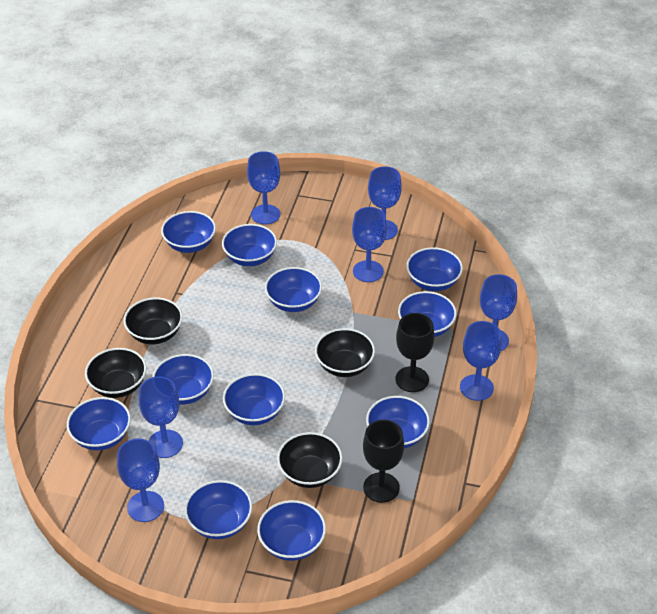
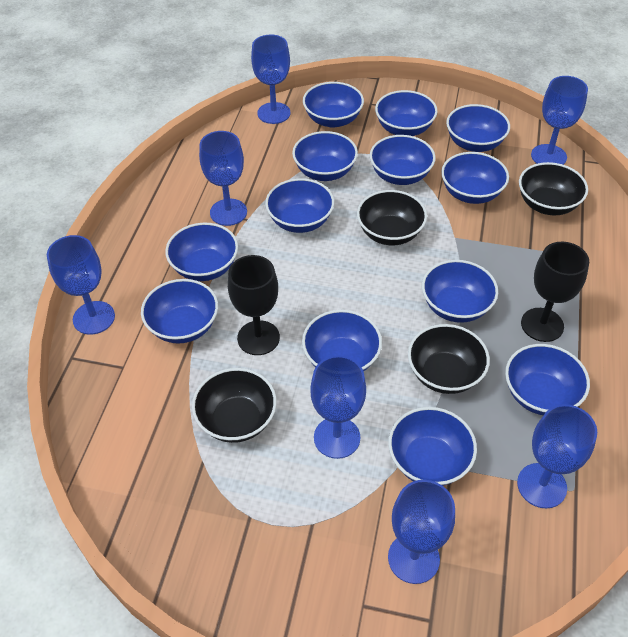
blue bowl: [67,397,131,451] [152,354,214,405] [161,211,216,253] [185,480,252,539] [222,224,277,266] [223,373,285,425] [257,500,326,561] [265,267,322,312] [366,396,430,448] [398,291,457,337] [406,247,463,291] = 11 -> [141,279,218,344] [165,223,238,281] [265,178,334,233] [292,131,358,181] [302,310,382,371] [303,82,364,128] [370,135,436,185] [375,90,438,136] [388,407,477,486] [422,260,498,323] [441,152,509,204] [446,104,510,152] [505,344,590,415] = 13

